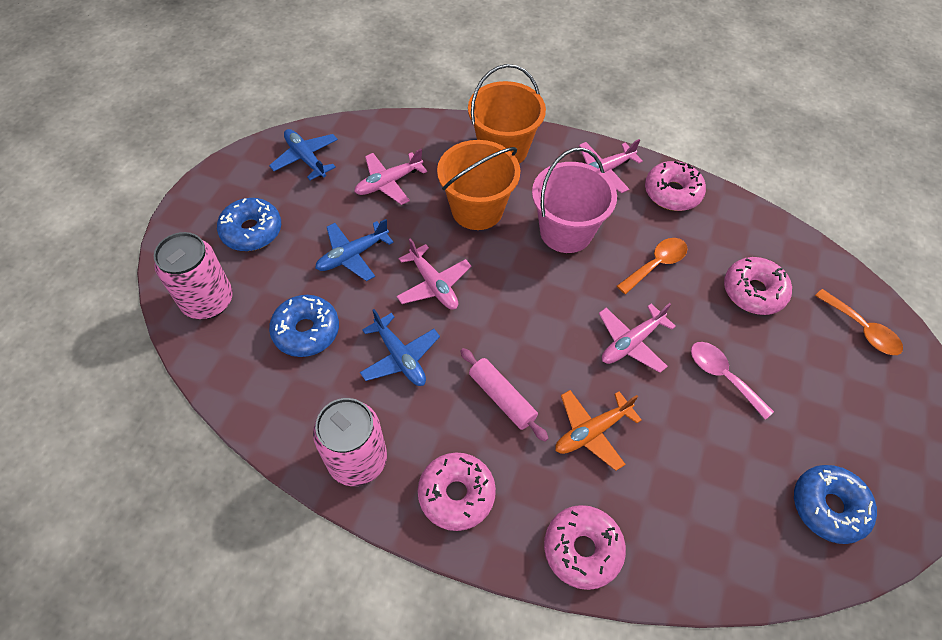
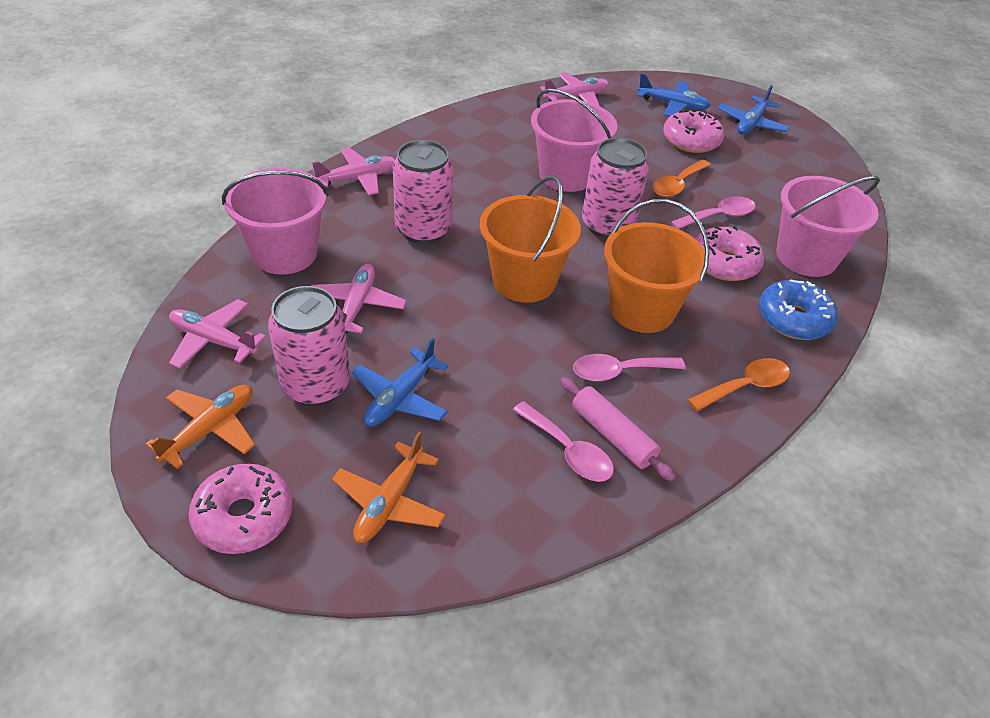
blue donut: [217,198,281,251] [269,295,339,357] [794,465,877,544] = 3 -> [759,279,838,340] = 1
orange plane: [555,390,642,471] = 1 -> [145,385,255,469] [332,431,446,543] = 2
pink bucket: [532,147,617,253] = 1 -> [222,168,329,275] [531,88,617,192] [776,176,880,277] = 3
pink can: [154,232,233,319] [313,398,387,486] = 2 -> [268,286,350,406] [393,140,453,244] [582,138,649,239] = 3
pink donut: [418,452,496,531] [544,505,626,590] [645,161,706,211] [724,257,792,315] = 4 -> [189,464,292,554] [663,109,724,153] [696,226,765,281] = 3
pink spoon: [691,342,774,420] = 1 -> [513,401,614,482] [573,354,685,381] [671,196,756,229] = 3

